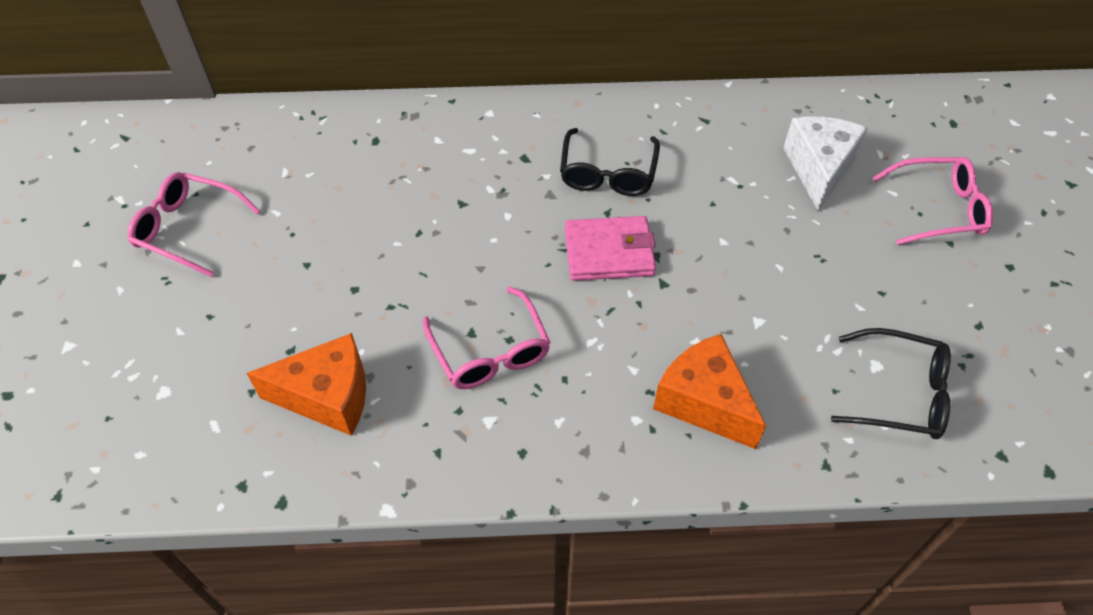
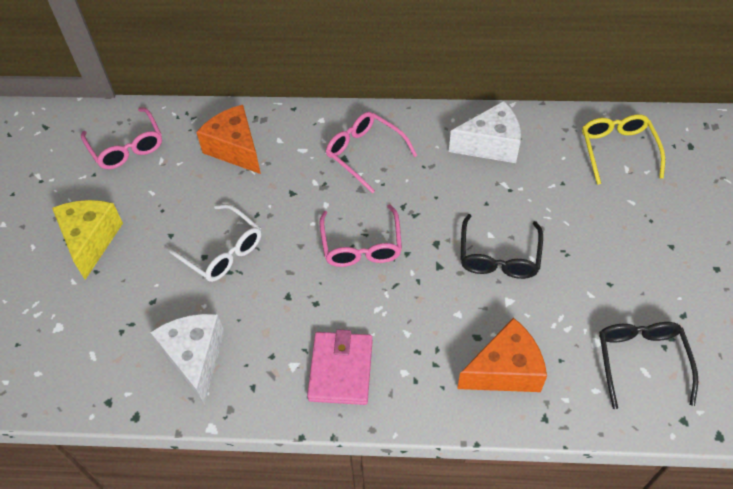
white cheese: [783,117,868,211] = 1 -> [150,314,224,405] [449,101,521,163] = 2
white glasses: none = 0 -> [165,204,261,282] = 1
yellow cheese: none = 0 -> [52,200,123,280] = 1
yellow glasses: none = 0 -> [582,114,665,185] = 1

